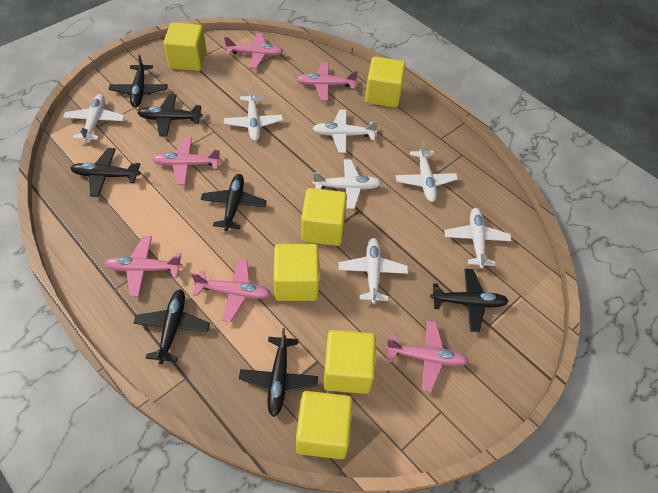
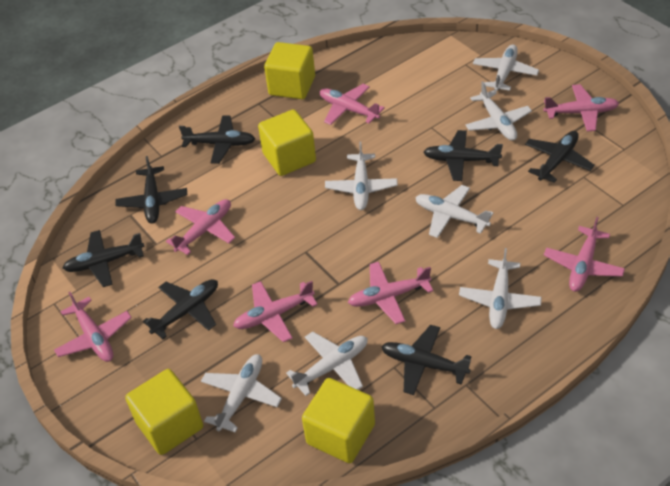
pink plane: [104,236,182,297] [152,137,221,185] [191,258,271,322] [224,33,284,68] [296,62,358,101] [386,320,468,392] = 6 -> [54,292,132,362] [166,199,235,255] [233,281,318,342] [320,84,385,125] [348,262,433,324] [543,84,619,131] [544,217,625,292] = 7
yellow cube: [163,22,207,71] [273,244,319,301] [296,391,353,459] [301,188,347,246] [323,330,376,394] [365,57,406,108] = 6 -> [125,369,203,455] [258,109,316,176] [264,42,315,99] [302,378,375,463] = 4

